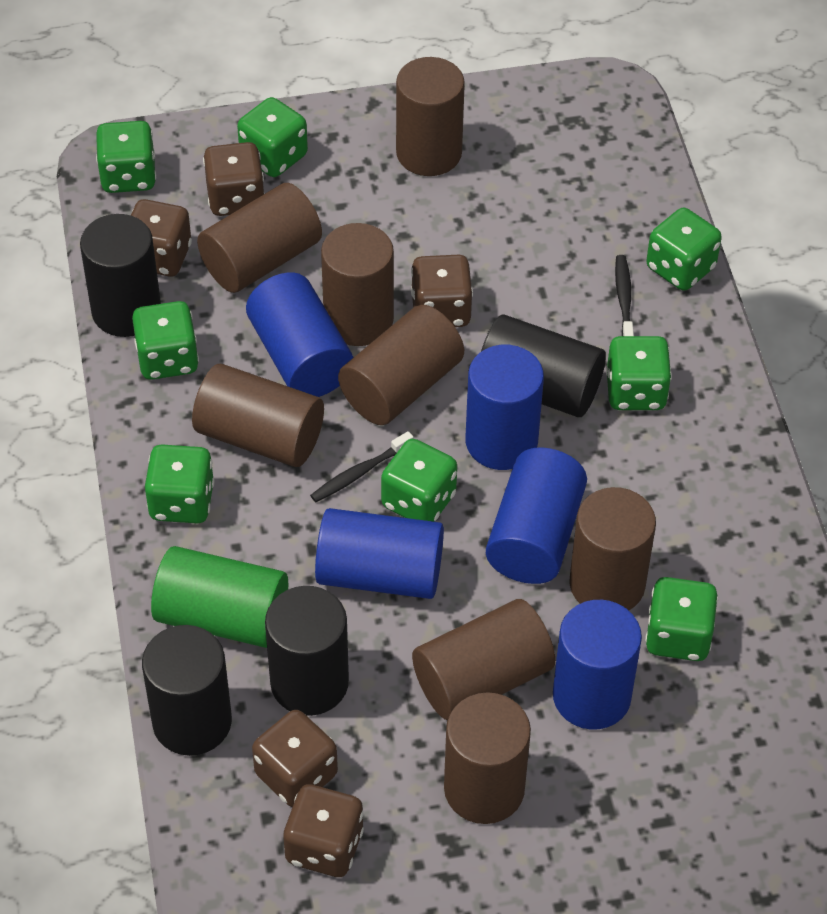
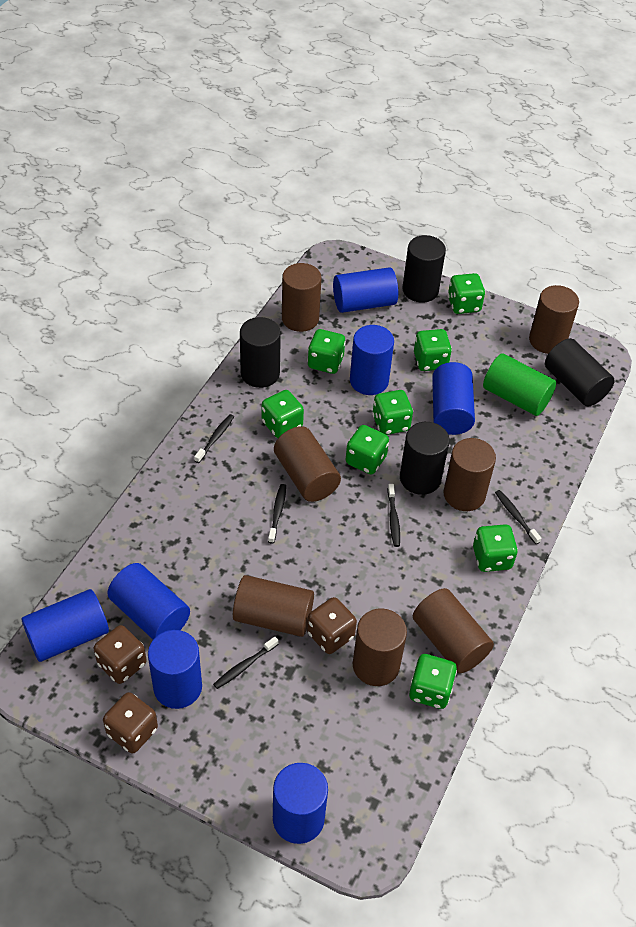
black toothbrush: [310,431,414,502] [615,255,634,336] = 2 -> [194,414,234,463] [213,636,279,689] [268,484,286,544] [388,484,400,547] [495,490,541,544] = 5
blue cylinder: [246,272,354,397] [315,508,444,599] [465,345,544,470] [486,447,587,584] [553,600,642,730] = 5 -> [21,589,109,662] [107,563,190,640] [148,630,202,709] [273,763,328,844] [333,267,398,313] [350,325,394,395] [432,362,475,435] = 7
brown cylinder: [192,364,324,467] [197,183,322,293] [321,223,394,346] [338,305,464,425] [396,57,465,176] [412,599,555,720] [444,692,531,824] [570,487,656,610] = 8 -> [233,575,314,637] [274,426,341,502] [282,263,321,332] [353,608,407,686] [413,588,494,673] [443,438,496,511] [529,285,579,354] = 7
brown dice: [131,199,192,277] [203,142,265,216] [252,710,338,807] [283,784,364,877] [411,255,473,327] = 5 -> [94,625,147,684] [103,692,158,753] [307,597,357,654] = 3

